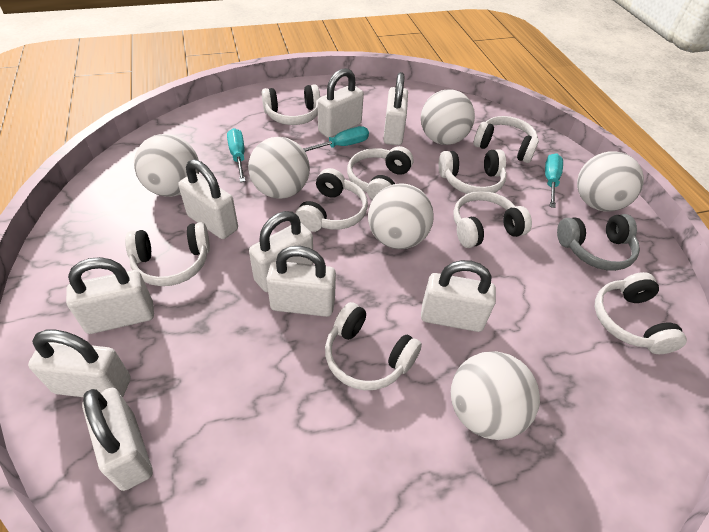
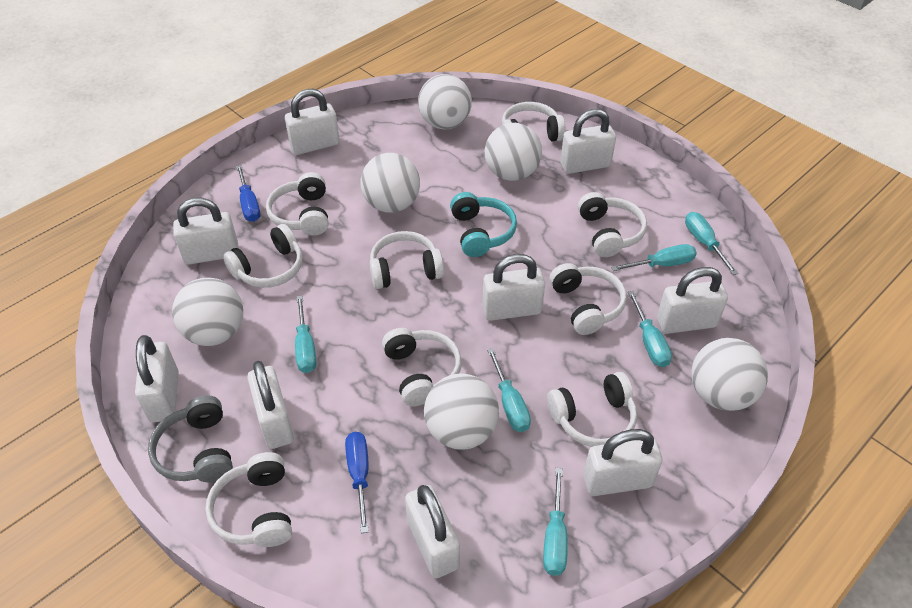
blue screwdriver: none = 0 -> [236,165,260,222] [345,432,369,533] = 2
turquoise headphones: none = 0 -> [450,192,517,257] = 1
turquoise screwdriver: [227,128,246,182] [303,126,369,152] [545,153,563,208] = 3 -> [295,296,316,373] [487,348,531,432] [543,468,568,576] [611,244,697,271] [628,291,672,367] [685,212,738,275] = 6

